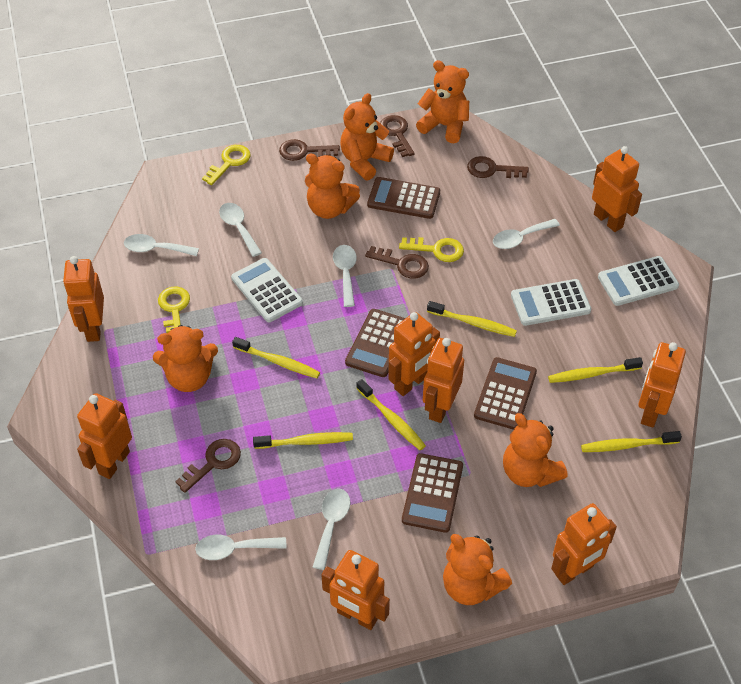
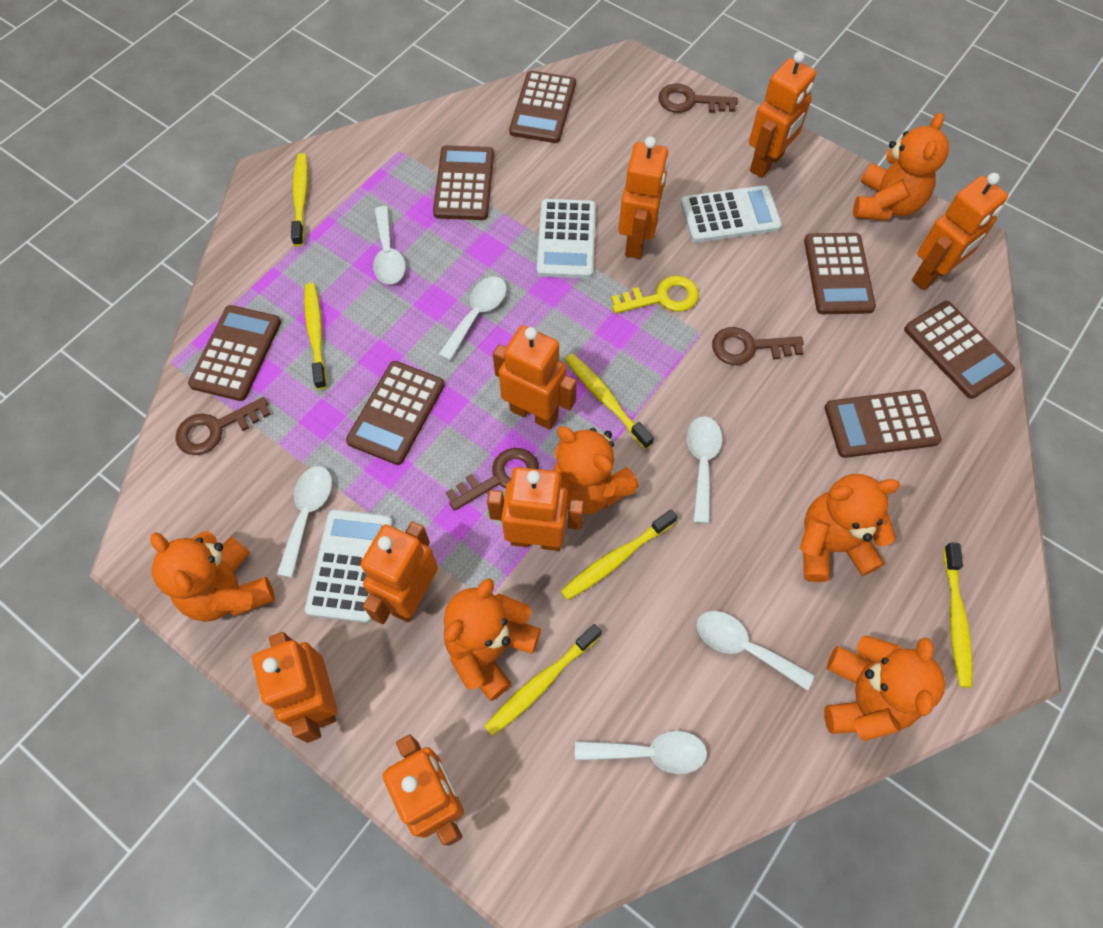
brown calculator: [345,309,406,377] [367,177,440,219] [402,453,463,533] [474,357,537,430] = 4 -> [188,305,281,401] [346,361,445,465] [433,145,494,220] [509,71,576,143] [804,233,876,314] [825,389,942,458] [904,301,1015,399] = 7
brown key: [175,439,241,493] [279,139,340,161] [365,246,429,279] [380,115,415,157] [467,156,529,178] = 5 -> [175,397,271,455] [446,448,539,511] [658,83,738,113] [712,327,804,365] = 4
yellow key: [158,287,190,333] [202,145,251,185] [399,237,464,262] = 3 -> [611,276,699,314] = 1

